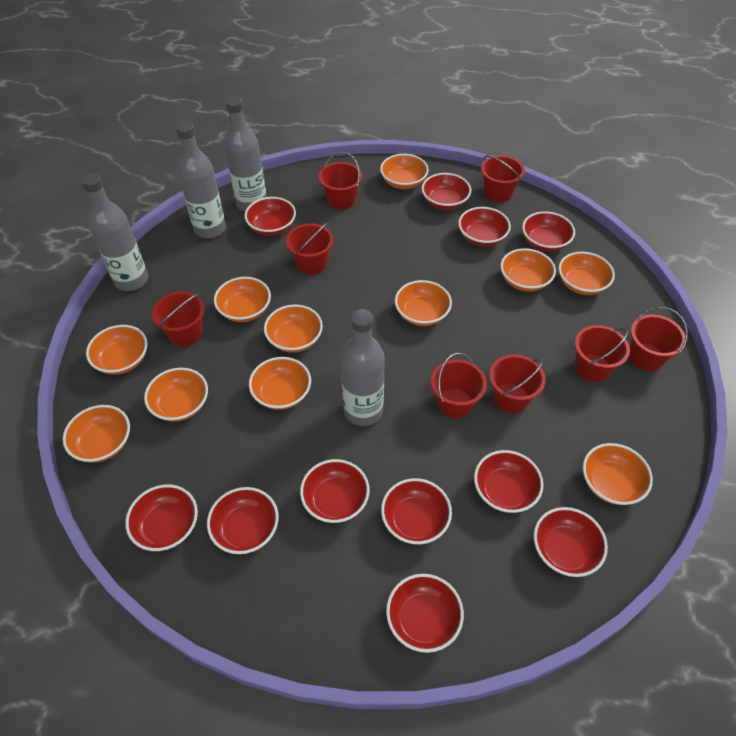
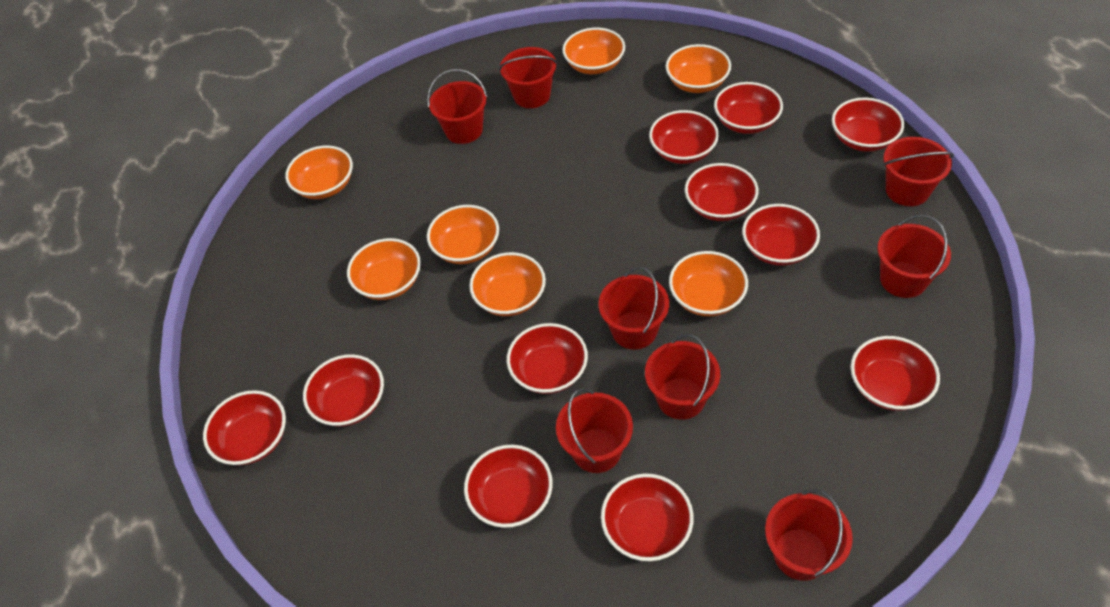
grey bottle: [81,173,148,291] [176,121,226,238] [224,96,267,211] [341,309,385,426] = 4 -> none = 0
orange bowl: [63,405,130,463] [86,325,148,375] [144,368,208,422] [214,277,271,322] [249,357,311,410] [264,305,323,353] [380,154,429,189] [395,280,452,326] [500,248,556,292] [559,252,615,295] [583,443,653,505] = 11 -> [285,146,353,199] [347,238,421,300] [427,205,499,264] [469,252,546,316] [562,28,625,74] [666,44,731,93] [669,251,748,316] = 7

